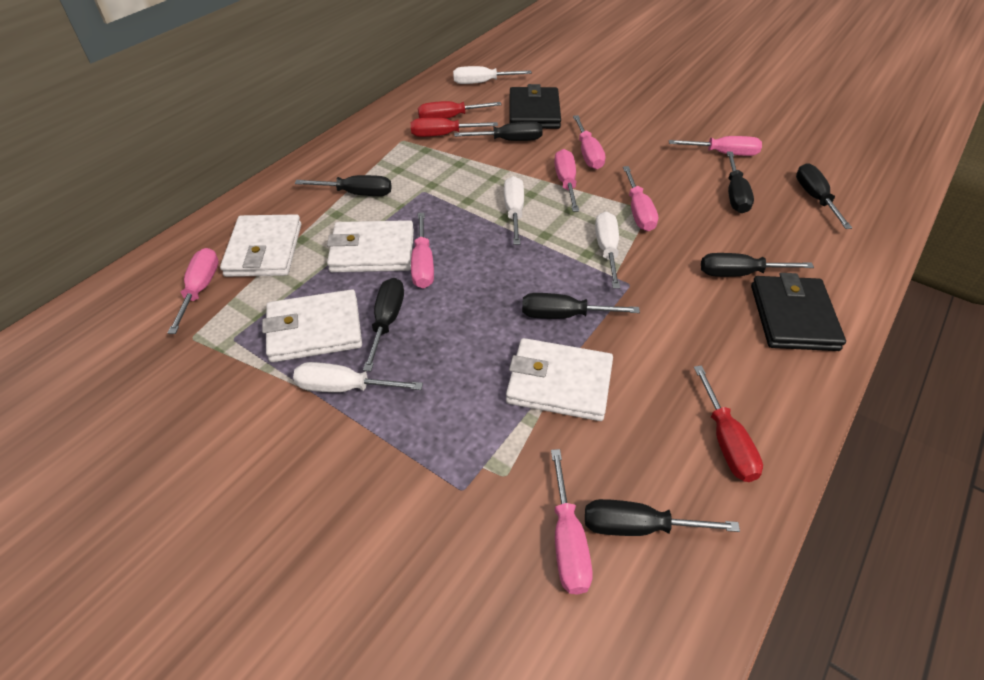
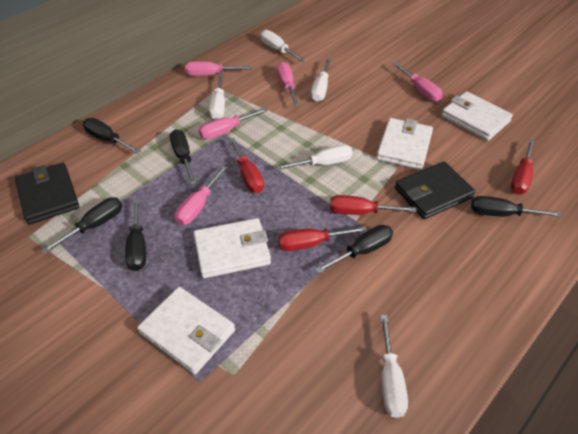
black screwdriver: [295,175,392,196] [363,278,404,371] [454,122,543,141] [522,293,640,319] [585,499,740,536] [701,253,814,277] [727,151,754,213] [796,163,852,229] = 8 -> [41,197,122,254] [83,118,141,154] [125,199,146,271] [170,129,197,185] [315,225,393,273] [471,196,562,217] = 6
pink screwdriver: [168,248,219,334] [411,213,434,288] [551,449,593,595] [554,149,579,212] [573,115,605,170] [623,166,658,231] [669,136,762,156] = 7 -> [175,166,227,225] [185,61,252,76] [199,108,268,139] [277,62,299,106] [393,62,442,101] = 5
red screwdriver: [411,118,498,137] [418,101,502,119] [694,365,763,482] = 3 -> [229,138,264,193] [278,226,367,251] [330,195,417,215] [511,140,535,194] = 4
white screwdriver: [293,362,423,392] [453,66,532,84] [504,176,524,245] [595,211,620,288] = 4 -> [209,73,225,120] [260,30,306,62] [276,145,353,171] [311,58,331,101] [380,315,408,418] = 5

